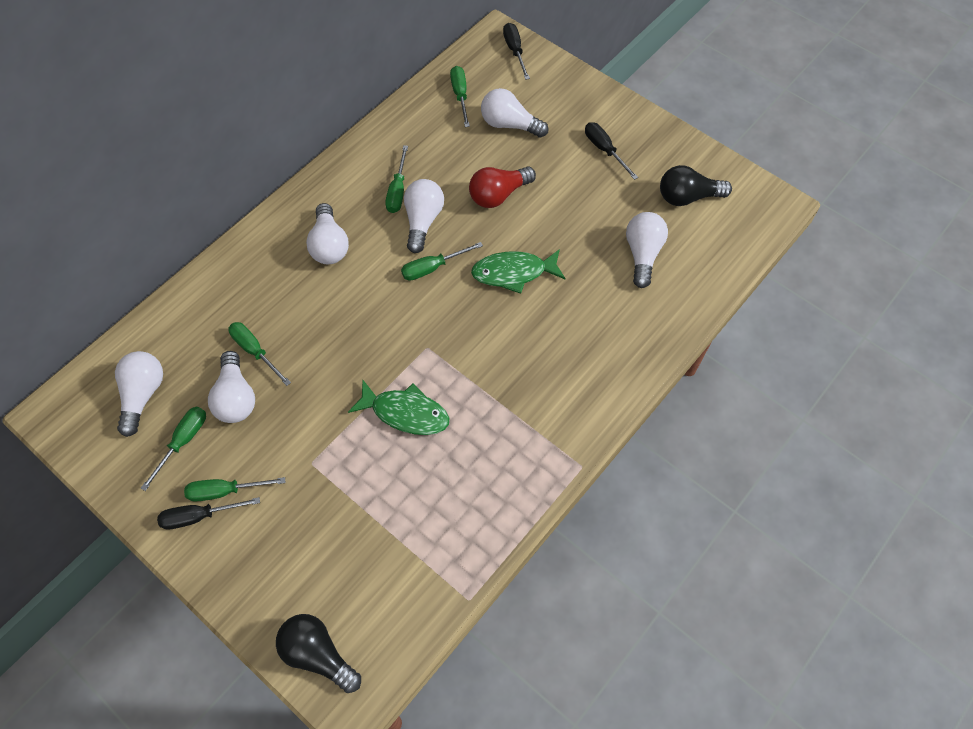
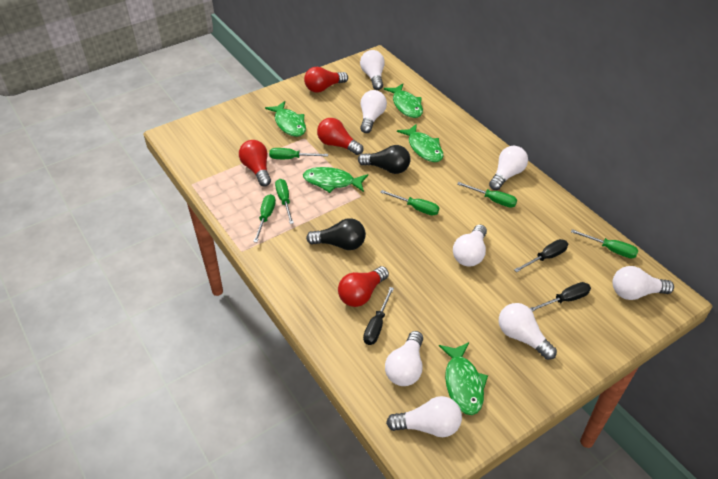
green fish: [348,380,449,435] [471,249,566,294] = 2 -> [265,101,306,137] [303,167,368,193] [384,84,423,118] [397,124,444,162] [439,342,488,415] = 5
red light bulb: [469,166,536,208] = 1 -> [239,140,271,186] [304,67,348,93] [317,118,363,155] [338,266,389,307] = 4
white light bulb: [115,351,163,437] [208,351,255,423] [306,203,349,264] [404,179,444,253] [481,88,548,138] [626,212,668,288] = 6 -> [360,50,385,90] [360,90,387,133] [385,331,423,386] [386,396,462,437] [453,224,487,267] [489,146,528,190] [498,303,557,360] [612,266,674,300] = 8

